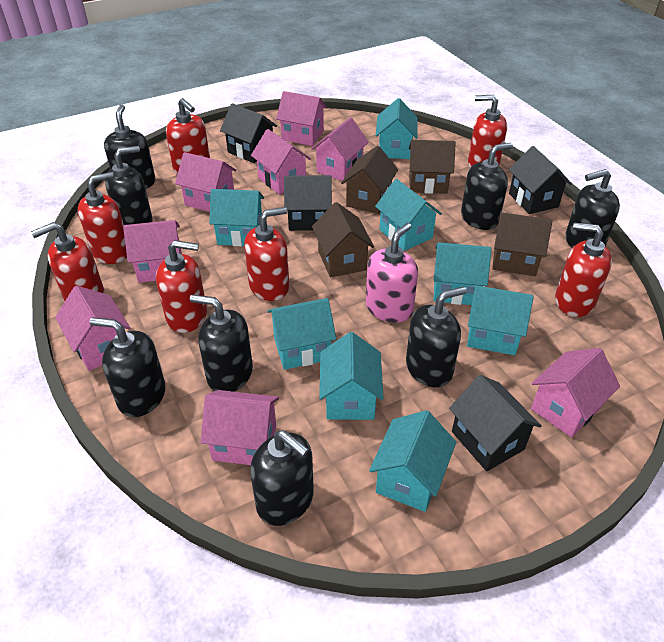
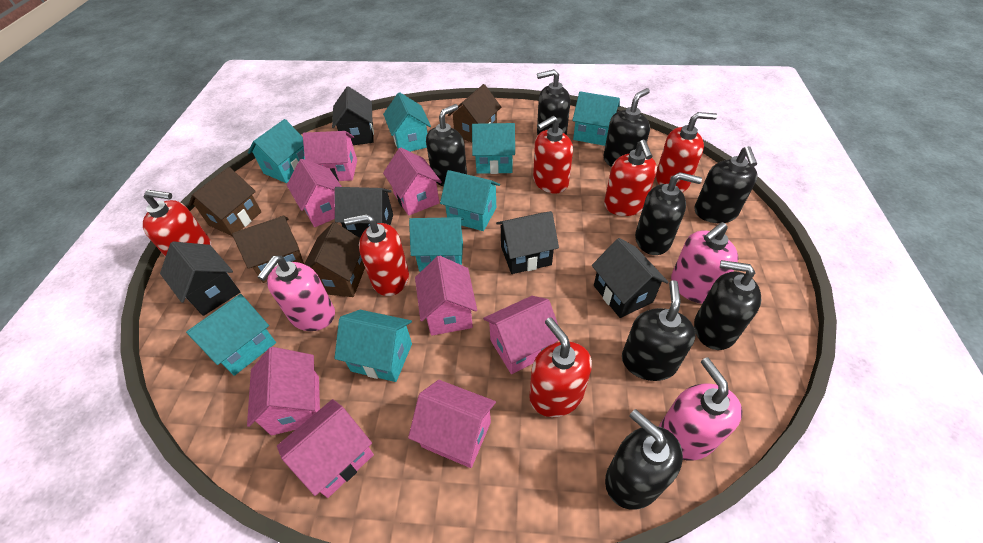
black house: [220,103,277,163] [284,175,332,231] [449,375,542,471] [509,146,572,214] = 4 -> [160,241,240,316] [332,86,374,145] [334,187,393,238] [496,211,559,274] [592,238,669,318] = 5
pink soap dispenser: [366,223,418,323] = 1 -> [258,256,335,331] [659,358,743,460] [671,222,738,304] = 3
red soap dispenser: [31,222,104,301] [78,172,127,264] [156,240,207,333] [166,98,210,174] [244,207,289,301] [468,95,507,168] [555,222,612,317] = 7 -> [143,190,212,257] [344,214,409,296] [529,317,592,417] [533,116,573,193] [604,140,657,216] [656,112,717,192] = 6

